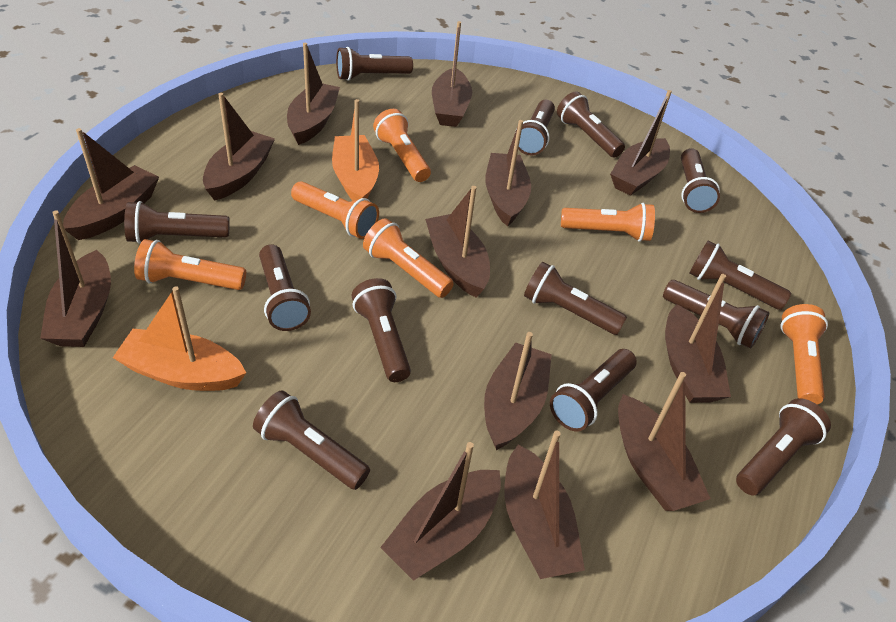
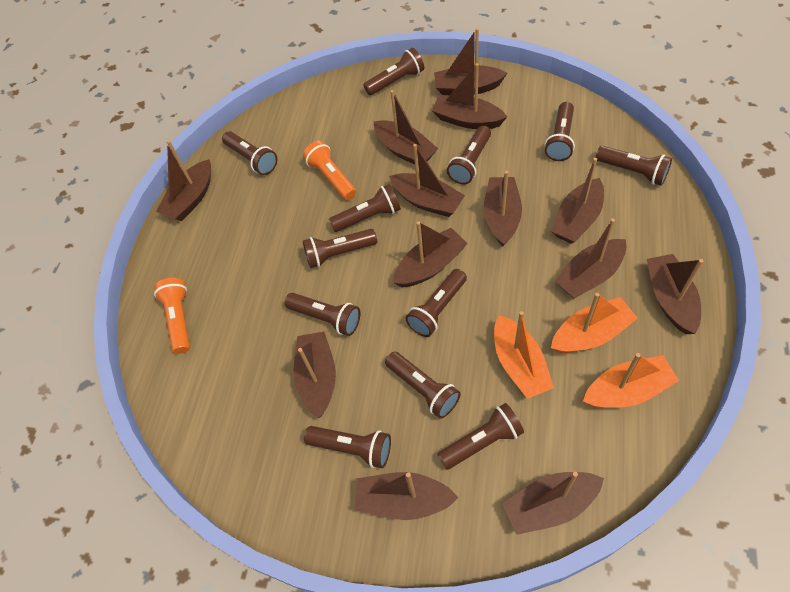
brown flashlight: [124,201,229,244] [253,390,370,490] [259,244,311,331] [336,47,413,81] [352,278,411,382] [515,100,555,155] [524,262,627,335] [550,349,637,432] [557,91,625,158] [663,280,769,349] [681,148,720,213] [689,240,791,310] [736,398,831,496] = 13 -> [222,131,277,175] [284,293,360,336] [303,229,377,268] [304,426,391,468] [329,184,401,232] [363,48,424,95] [385,352,461,419] [405,269,467,337] [437,403,524,470] [447,126,491,184] [545,102,575,161] [596,146,672,186] = 12
orange boat: [113,286,246,391] [332,99,379,201] = 2 -> [494,311,554,399] [551,293,638,353] [583,353,679,408] = 3
orange flashlight: [134,239,246,290] [291,181,379,239] [363,218,454,298] [373,109,431,182] [561,203,655,242] [780,304,828,405] = 6 -> [154,278,190,354] [303,141,356,200] = 2

